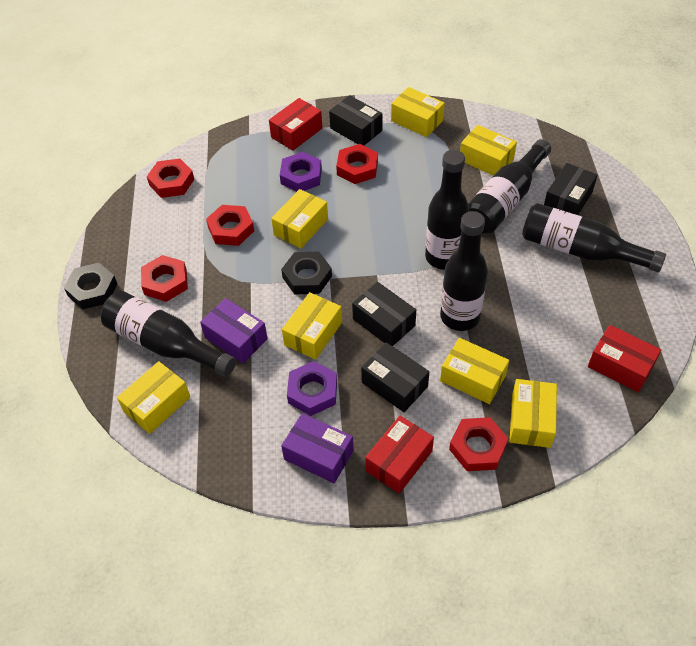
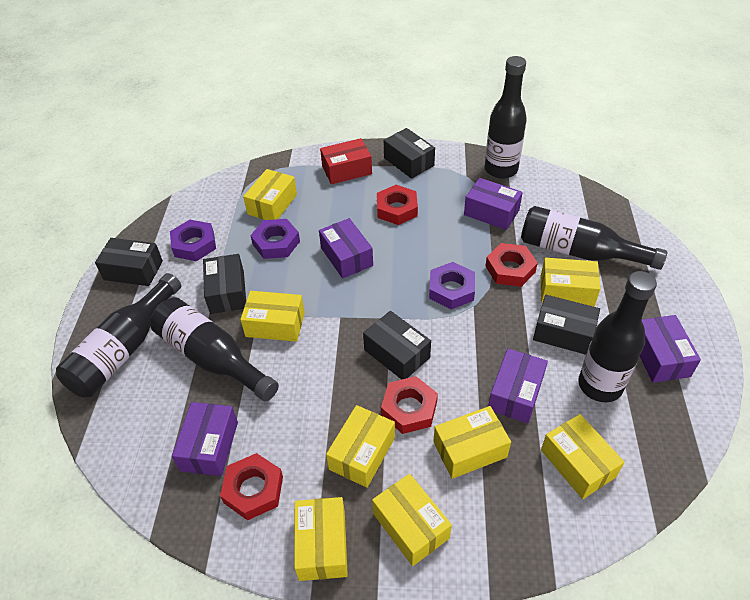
black box: [329,95,382,145] [352,282,416,346] [361,342,429,412] [544,163,598,215] = 4 -> [95,238,163,286] [203,254,246,314] [363,311,431,380] [384,128,435,179] [533,295,600,355] = 5
black nut: [64,263,117,309] [281,252,332,294] = 2 -> none = 0
purple box: [200,298,268,363] [281,413,354,483] = 2 -> [172,402,238,476] [319,218,373,278] [464,178,523,230] [488,348,548,423] [640,315,701,383] = 5
purple nut: [280,152,322,192] [287,361,337,416] = 2 -> [170,220,216,261] [250,219,300,259] [429,262,475,309] = 3
red box: [269,98,322,151] [365,416,434,494] [588,325,661,392] = 3 -> [320,138,372,184] = 1
red nut: [141,255,188,302] [147,159,194,198] [206,205,254,246] [336,144,378,184] [449,417,509,471] = 5 -> [220,453,283,520] [377,185,418,225] [381,376,438,434] [485,243,538,287] = 4
yellow box: [117,361,190,434] [271,189,328,249] [282,292,342,360] [391,87,445,137] [440,338,509,404] [460,125,517,176] [510,379,557,448] = 7 -> [240,291,305,342] [243,169,297,220] [294,497,348,581] [326,405,395,488] [372,474,452,566] [433,406,511,479] [541,258,600,307] [541,414,625,499] = 8

